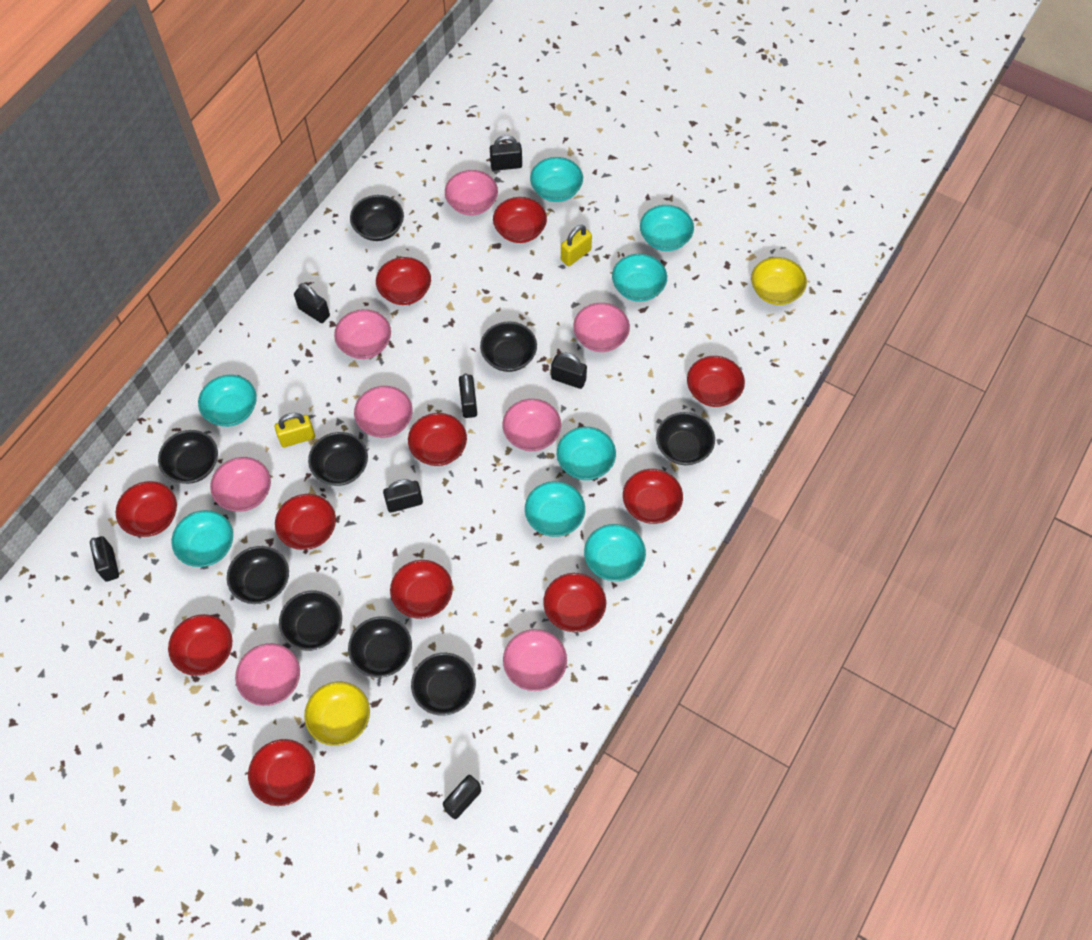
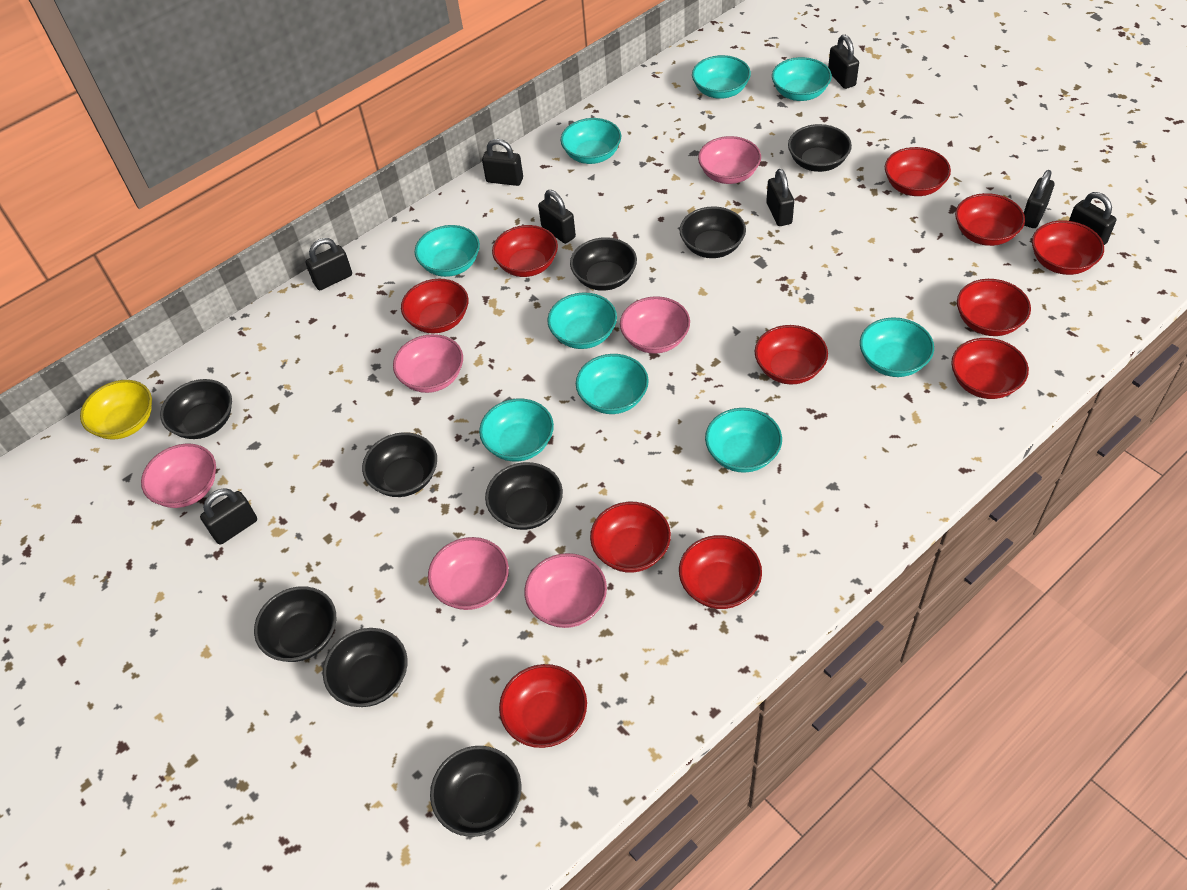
black padlock: [90,536,119,582] [294,283,330,323] [383,479,423,513] [443,775,481,819] [459,373,477,418] [490,135,522,171] [551,353,587,389] = 7 -> [200,488,257,545] [305,238,352,290] [482,139,523,186] [538,190,576,244] [766,169,794,226] [828,35,859,89] [1024,170,1054,228] [1069,192,1116,245] = 8
pink bowl: [210,457,271,512] [235,643,300,706] [334,309,391,359] [354,386,413,438] [445,170,498,215] [502,399,561,451] [503,629,567,691] [573,303,630,352] = 8 -> [141,444,216,508] [393,334,463,393] [428,537,509,610] [524,553,607,628] [620,296,690,354] [698,136,761,184] = 6
turquoise bowl: [172,510,233,567] [198,375,257,427] [525,481,585,537] [530,157,583,202] [557,427,616,480] [584,524,646,581] [612,254,667,302] [640,205,694,251] = 8 -> [415,225,480,277] [479,399,554,462] [547,293,617,349] [561,118,621,164] [576,354,649,414] [692,55,751,99] [705,408,782,473] [772,57,832,101] [860,317,934,377] = 9
yellow bowl: [304,682,370,746] [751,257,807,305] = 2 -> [80,380,152,439] = 1
yellow padlock: [275,413,315,447] [561,225,592,266] = 2 -> none = 0

